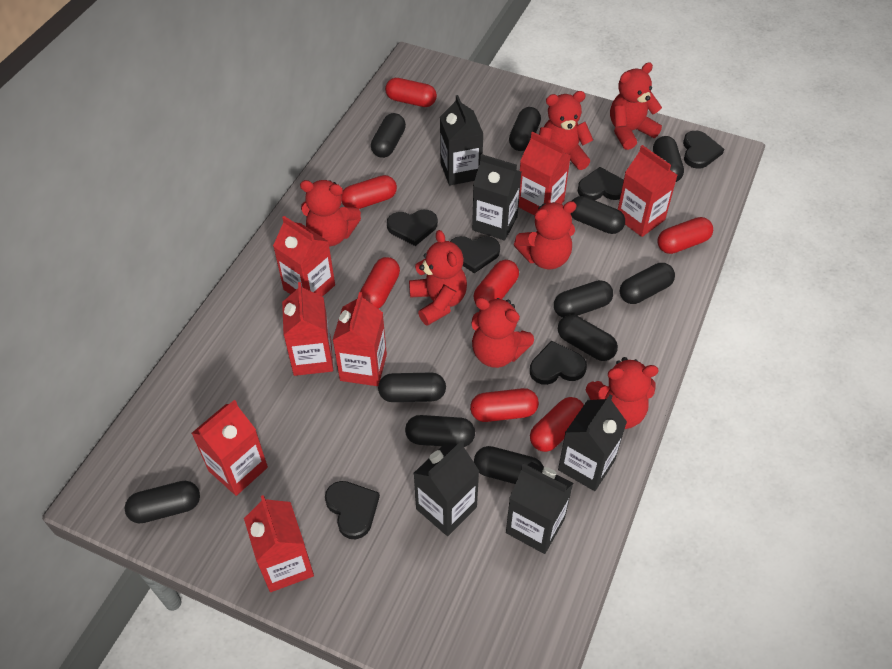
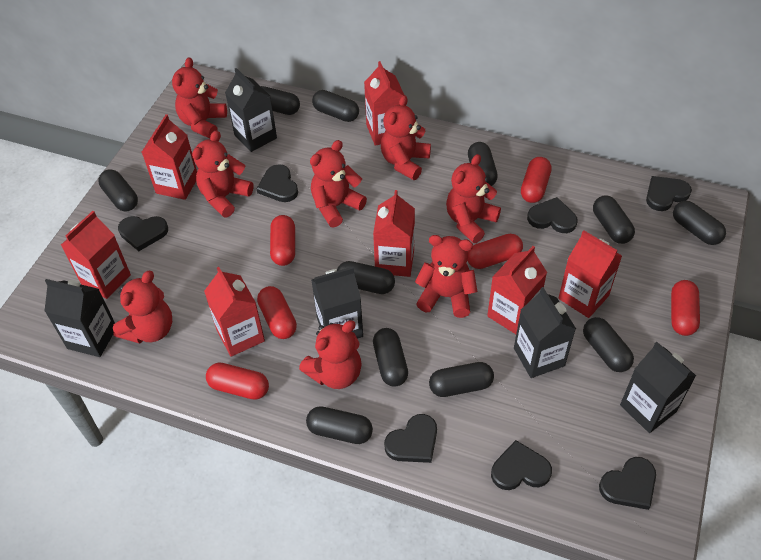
black heart: [325,481,380,539] [387,210,438,246] [450,236,500,273] [530,341,587,385] [578,167,624,200] [683,131,724,169] = 6 -> [118,216,168,251] [257,164,298,202] [384,414,437,463] [491,440,552,490] [527,197,578,233] [599,457,656,510] [646,176,692,211] = 7
red capsule: [341,175,397,209] [360,257,400,309] [385,78,437,107] [470,388,539,422] [474,260,519,301] [530,397,584,452] [657,217,713,254] = 7 -> [206,363,269,400] [257,286,297,339] [270,215,295,266] [467,234,523,269] [521,157,551,203] [671,280,700,336] = 6
red teddy bear: [300,180,361,246] [409,230,467,326] [472,297,534,368] [514,201,577,270] [539,91,593,170] [585,357,659,429] [610,62,662,150] = 7 -> [113,271,172,344] [172,57,227,138] [192,130,253,217] [299,321,362,389] [310,140,367,228] [381,95,431,180] [415,235,478,318] [446,154,501,243] = 8

